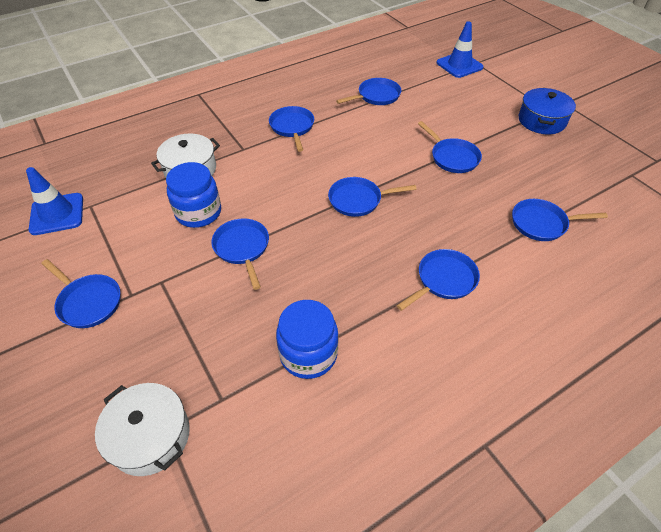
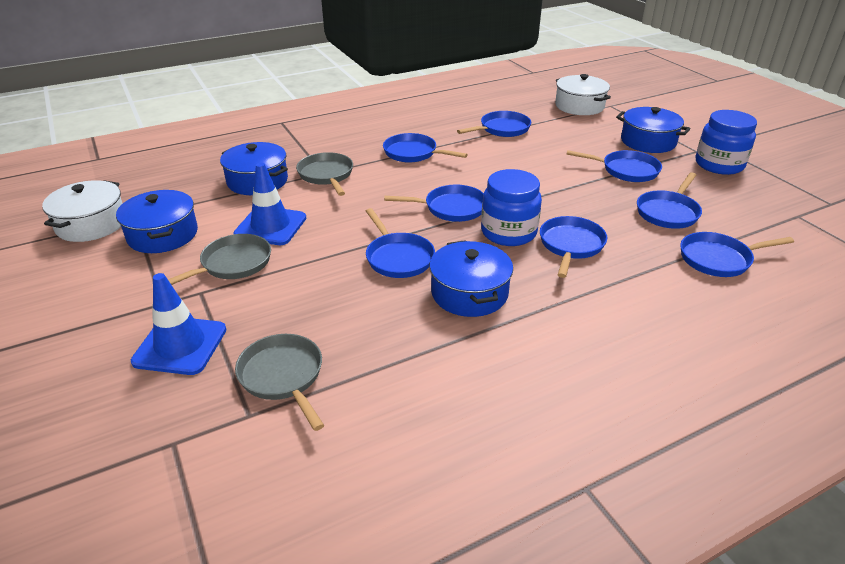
blue pot: [519,88,576,134] = 1 -> [116,190,198,253] [220,142,288,195] [429,240,513,317] [616,107,690,153] = 4
grey pan: none = 0 -> [168,234,271,285] [235,334,324,431] [296,152,353,196] = 3

